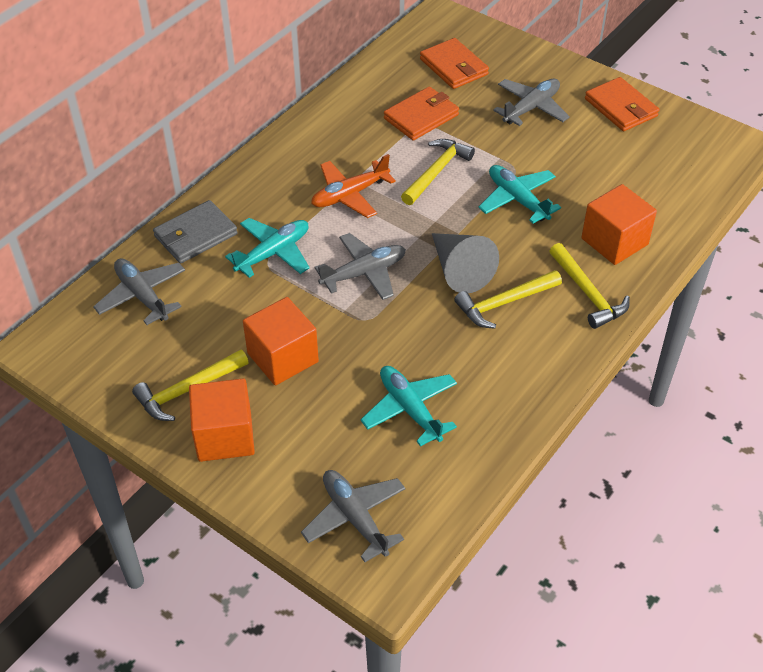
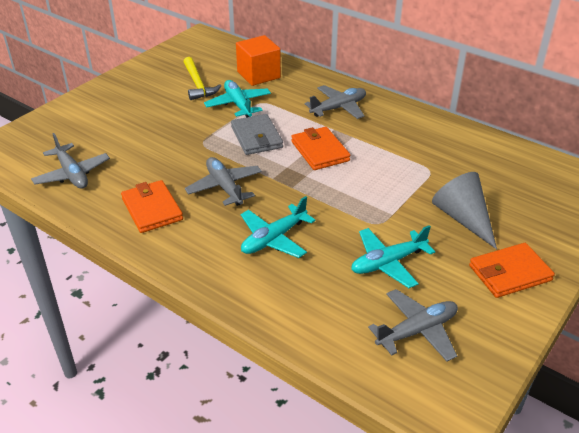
orange cube: [189,379,255,462] [243,297,319,385] [581,184,657,265] = 3 -> [236,35,281,86] = 1
orange plane: [311,154,396,218] = 1 -> none = 0
yellow hammer: [132,350,249,421] [401,139,475,205] [454,270,562,329] [549,243,630,329] = 4 -> [184,57,221,100] = 1

